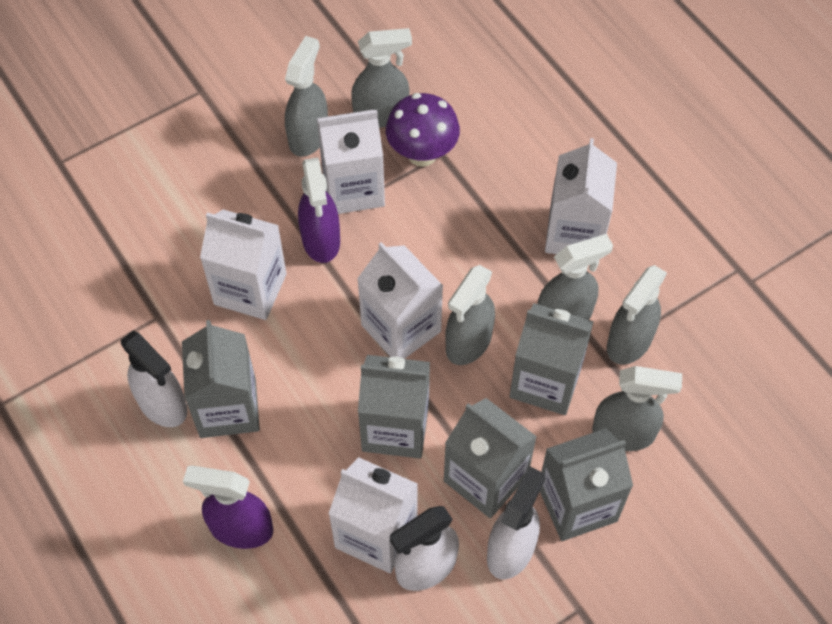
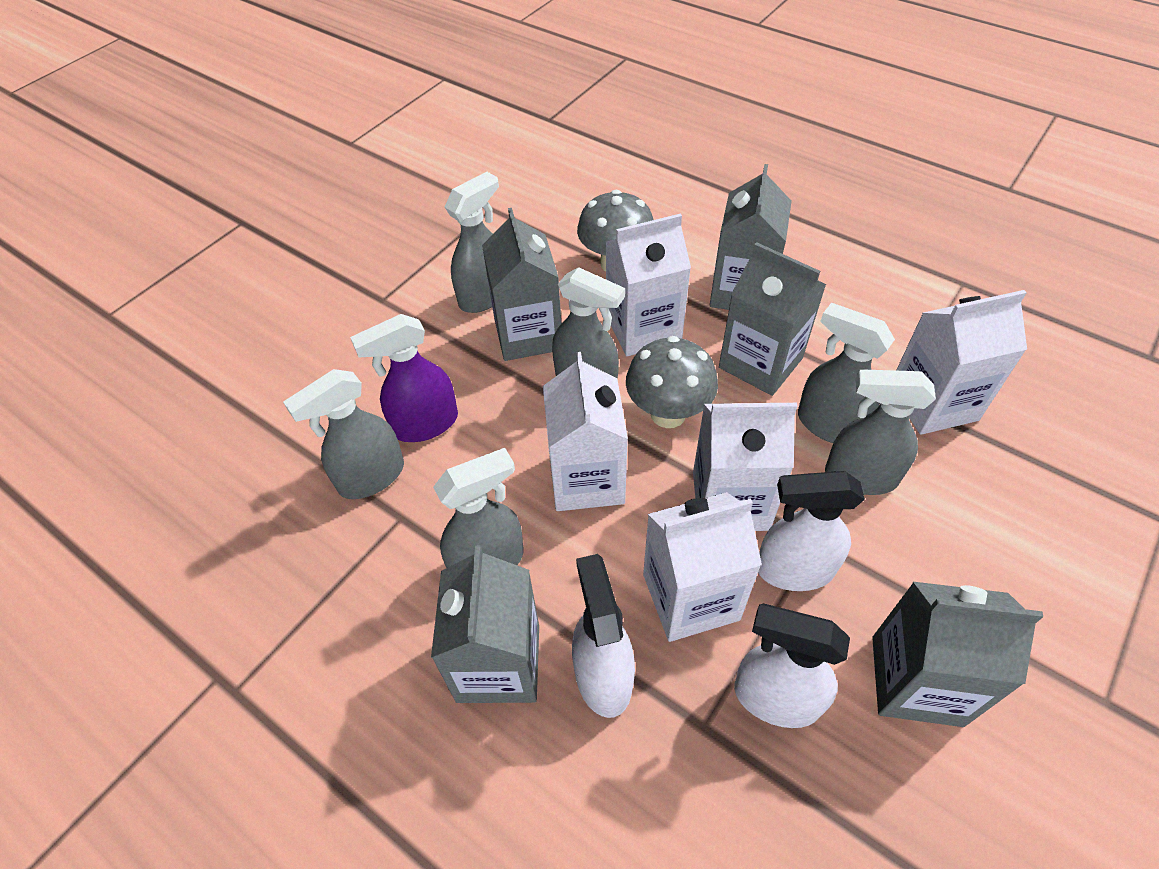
grey mushroom: none = 0 -> [577,190,653,272] [626,336,718,428] = 2
purple mushroom: [386,93,460,167] = 1 -> none = 0
purple spray bottle: [183,465,273,549] [298,157,340,263] = 2 -> [350,314,458,442] = 1

